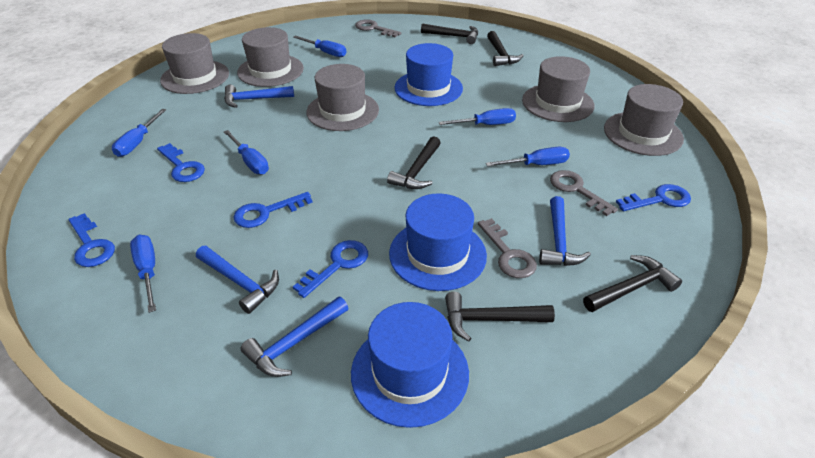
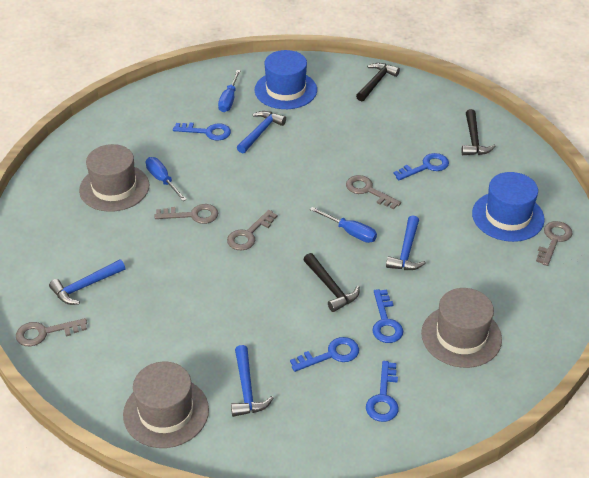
black hammer: [387,136,441,189] [421,23,478,44] [445,292,555,341] [487,31,524,66] [583,255,682,312] = 5 -> [303,253,360,312] [356,63,400,102] [461,109,496,155] = 3
blue hat: [351,302,469,428] [389,193,487,291] [395,43,463,106] = 3 -> [255,50,317,109] [472,172,545,242] = 2
blue screwdriver: [112,109,166,157] [130,235,156,313] [224,130,269,175] [293,35,346,57] [439,108,516,125] [486,147,570,167] = 6 -> [146,157,187,201] [218,70,241,112] [310,207,377,243] = 3
grey hat: [160,33,229,94] [237,27,304,87] [306,64,379,131] [522,56,595,122] [604,84,684,156] = 5 -> [79,144,149,212] [123,362,209,448] [421,288,502,368] = 3
grey key: [355,19,401,37] [478,218,537,278] [550,170,618,216] = 3 -> [16,318,87,346] [154,204,218,224] [227,210,278,250] [346,175,401,209] [536,221,573,266] = 5

